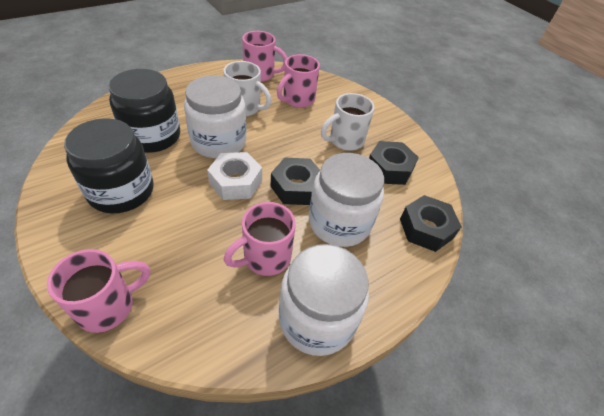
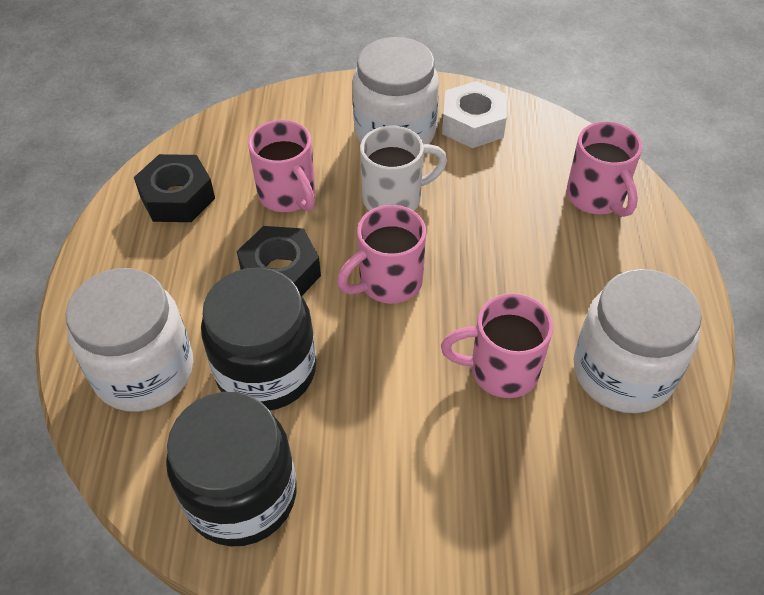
black nut: [271,158,320,205] [369,141,419,185] [400,195,462,252] = 3 -> [134,154,215,222] [237,226,321,296] = 2
white mug: [223,61,272,116] [321,93,375,151] = 2 -> [360,126,447,211] = 1

